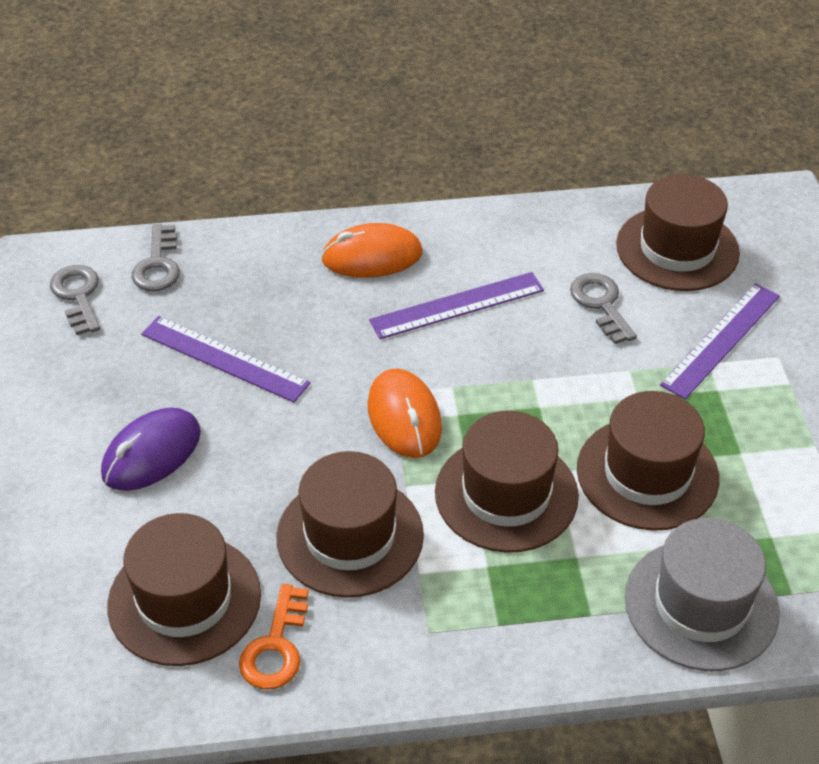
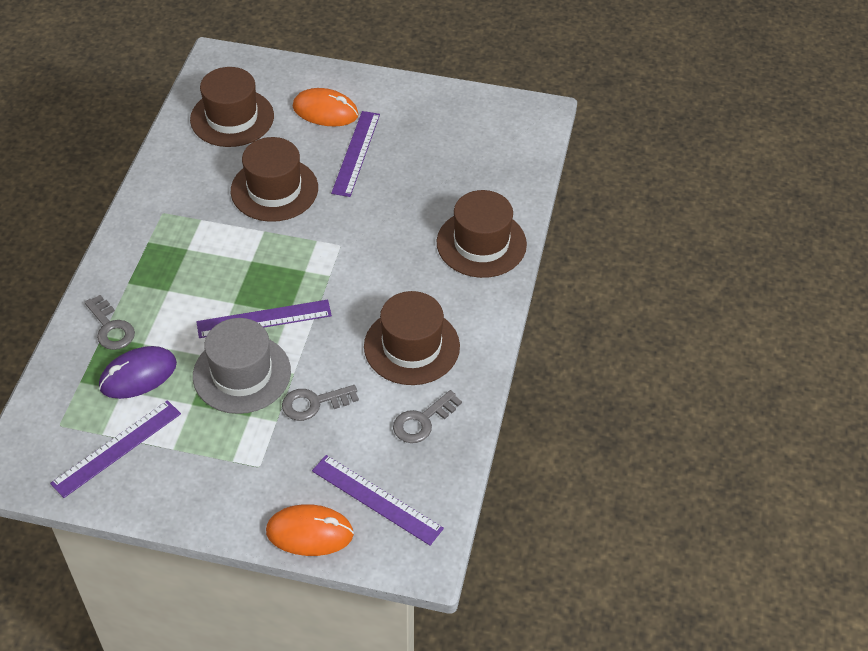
brown hat: [107,513,261,666] [277,451,424,598] [435,411,579,553] [577,391,719,531] [616,174,740,291] = 5 -> [190,67,274,147] [231,137,318,222] [364,291,460,385] [437,190,527,278] = 4
orange key: [239,584,309,689] = 1 -> none = 0
purple ruler: [141,316,310,403] [369,272,544,339] [660,283,780,399] = 3 -> [50,400,181,498] [196,300,332,338] [312,455,444,545] [331,111,380,197] = 4

